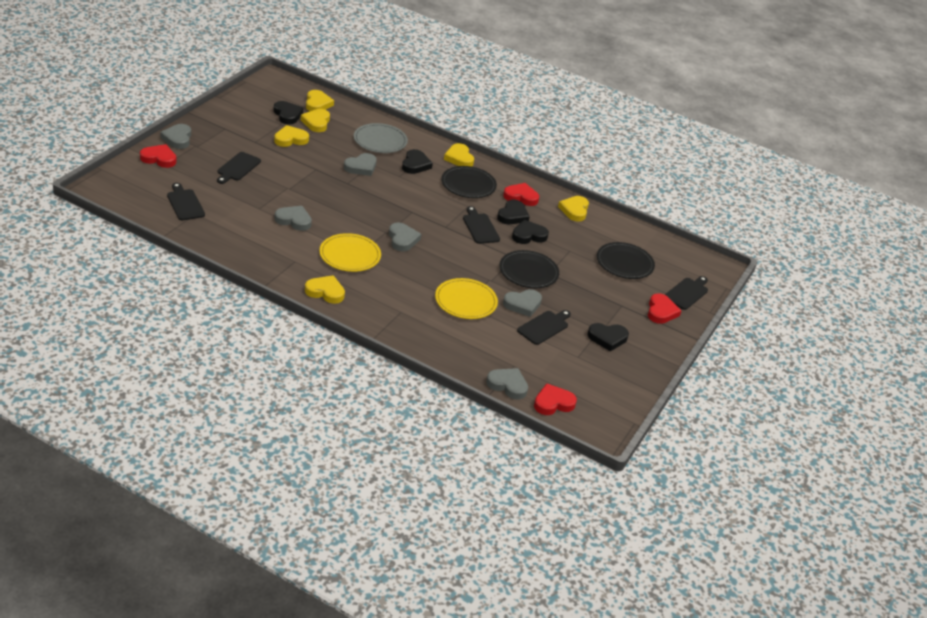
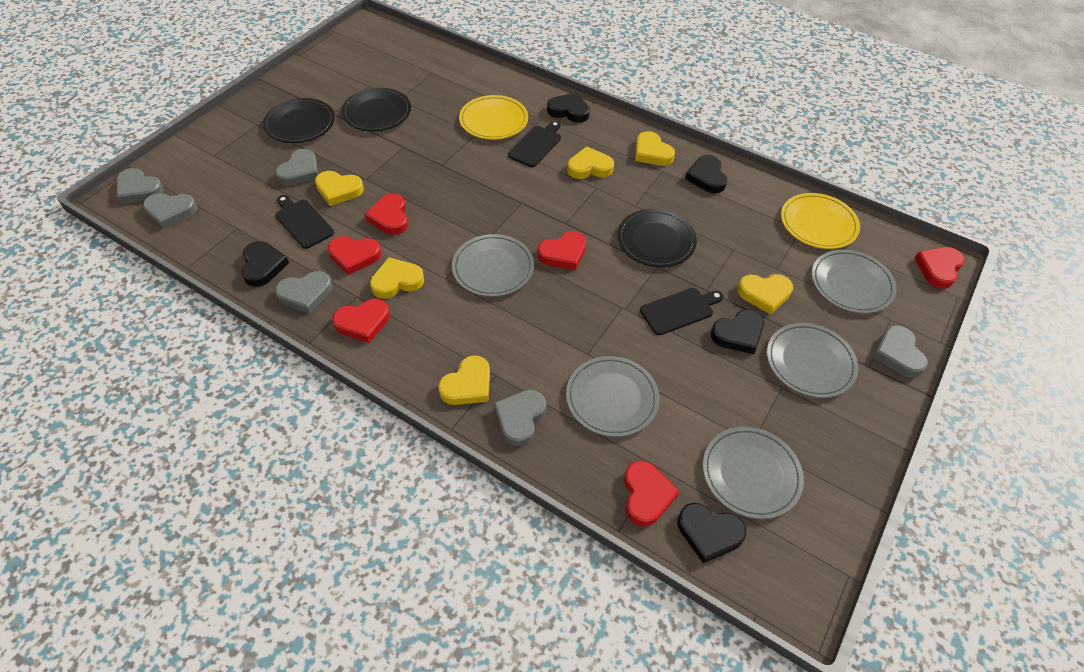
black cutting board: [167,183,205,220] [217,152,261,184] [463,206,500,244] [517,310,571,345] [665,276,708,310] = 5 -> [275,195,334,249] [508,121,561,167] [640,288,723,335] = 3
grey plate: [354,123,408,153] = 1 -> [452,234,534,297] [566,356,660,437] [703,427,804,519] [767,323,858,398] [812,249,897,313] = 5
red heart: [140,144,176,168] [503,183,539,206] [534,383,577,415] [648,293,682,324] = 4 -> [328,236,381,275] [332,299,390,343] [365,193,408,235] [538,231,586,270] [624,461,679,526] [914,247,965,289] = 6

